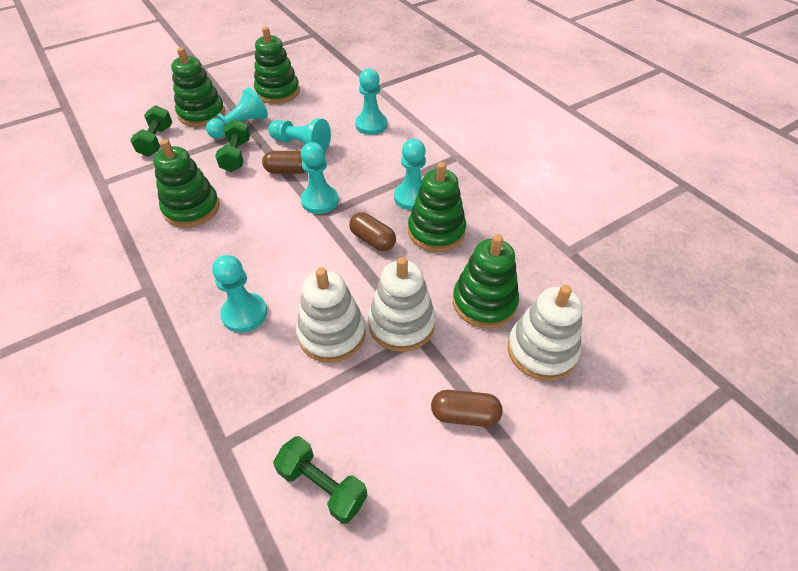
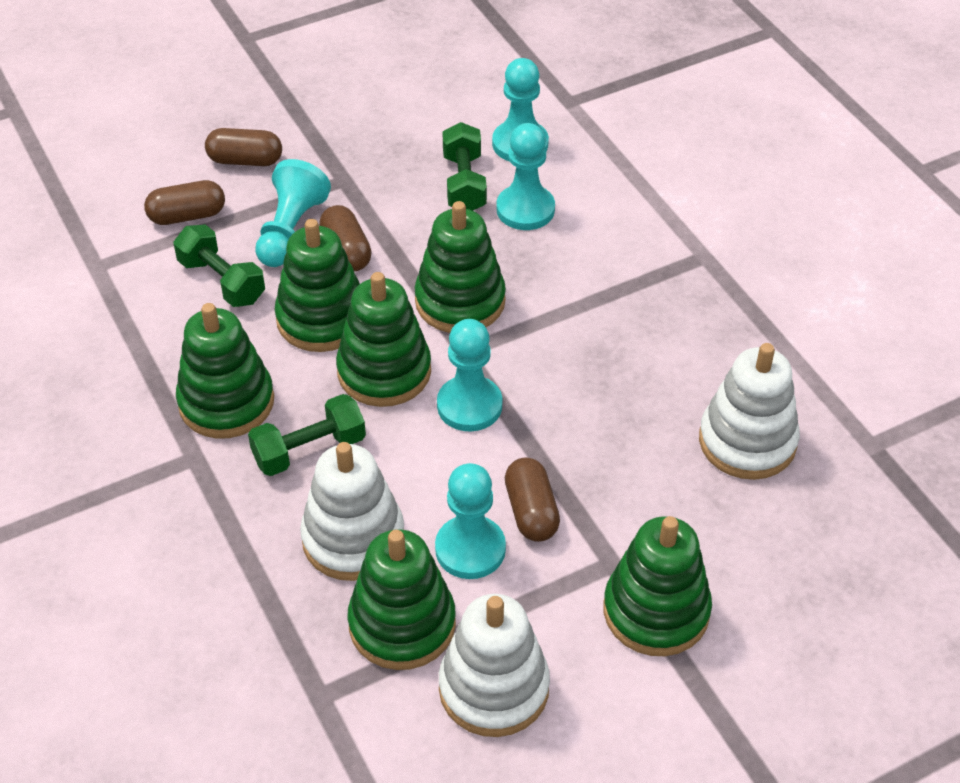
brown capsule: [262,151,306,174] [349,212,396,251] [431,390,502,427] = 3 -> [144,180,225,225] [205,128,282,166] [319,205,372,271] [505,458,560,542] = 4
green stacking toy: [153,139,220,227] [171,47,225,127] [254,27,300,104] [408,162,466,252] [453,234,519,328] = 5 -> [176,303,274,438] [275,219,360,352] [336,272,431,407] [348,529,456,670] [415,201,506,333] [604,516,712,656] = 6
turquoise pawn: [206,88,268,139] [212,255,267,333] [268,118,331,152] [301,142,339,214] [355,69,388,135] [394,139,426,210] = 6 -> [255,159,331,267] [435,463,506,579] [437,319,502,431] [492,58,549,162] [497,123,555,230] = 5

